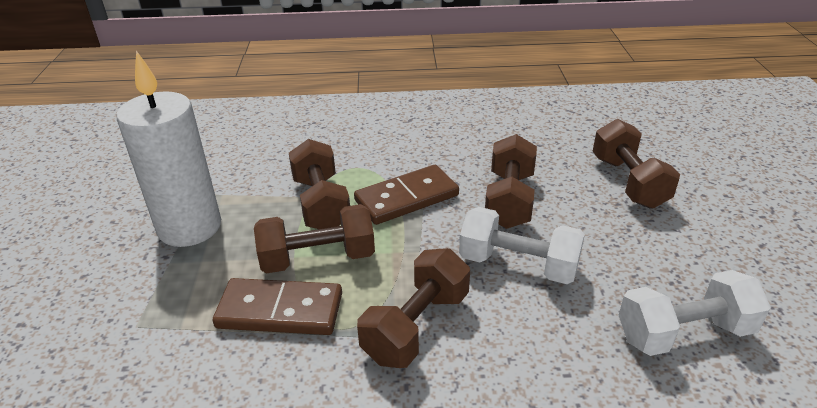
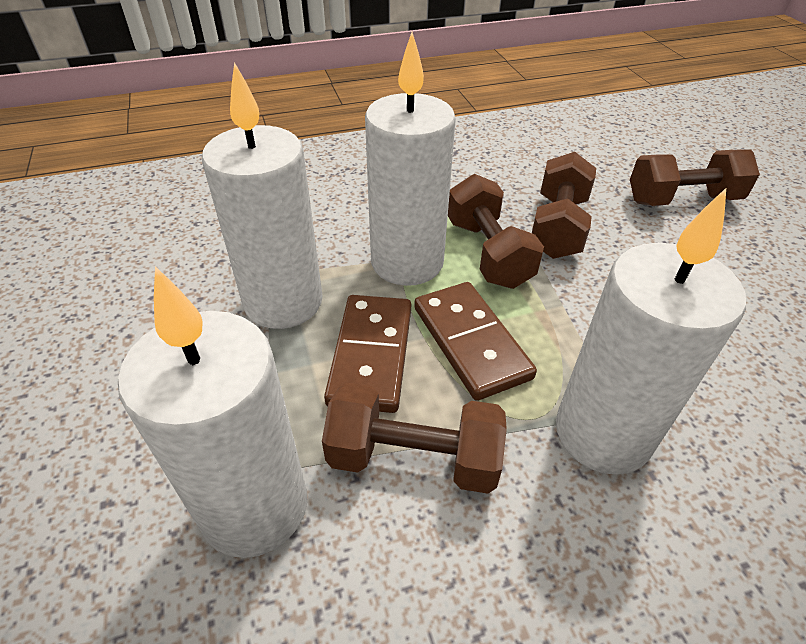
brown dumbbell: [254,204,375,273] [289,139,350,229] [357,248,470,368] [485,134,537,229] [592,119,680,209] = 5 -> [322,383,507,494] [448,174,544,289] [532,152,596,259] [630,149,760,206] = 4
white candle: [117,51,221,247] = 1 -> [118,266,307,558] [202,62,323,329] [365,32,456,286] [556,188,746,475] = 4
white dumbbell: [459,207,585,284] [619,270,771,356] = 2 -> none = 0

